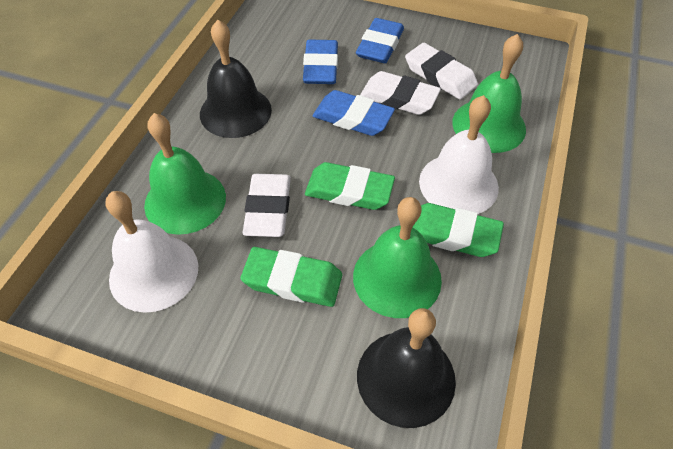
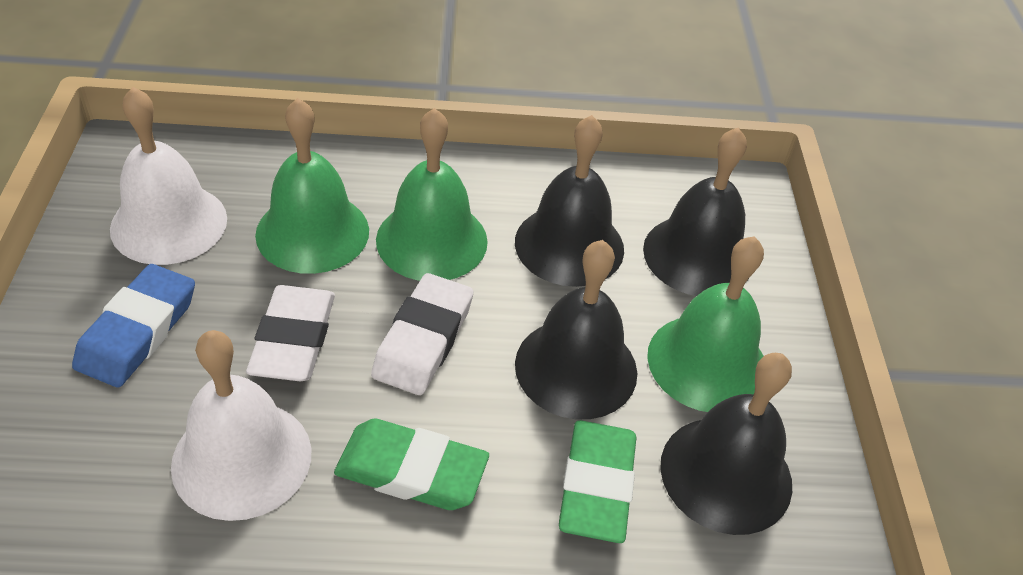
black bell: [200,20,272,138] [357,308,456,428] = 2 -> [515,115,624,287] [515,240,637,419] [643,127,747,296] [660,353,792,535] = 4
blue eraser: [303,39,338,84] [313,90,395,136] [356,18,404,63] = 3 -> [72,264,195,387] = 1
green eraser: [240,247,342,307] [305,162,395,210] [413,203,504,257] = 3 -> [334,418,489,510] [559,420,637,543] = 2
white eraser: [243,174,291,237] [360,71,441,115] [405,43,478,99] = 3 -> [246,285,335,381] [371,273,473,395] = 2

